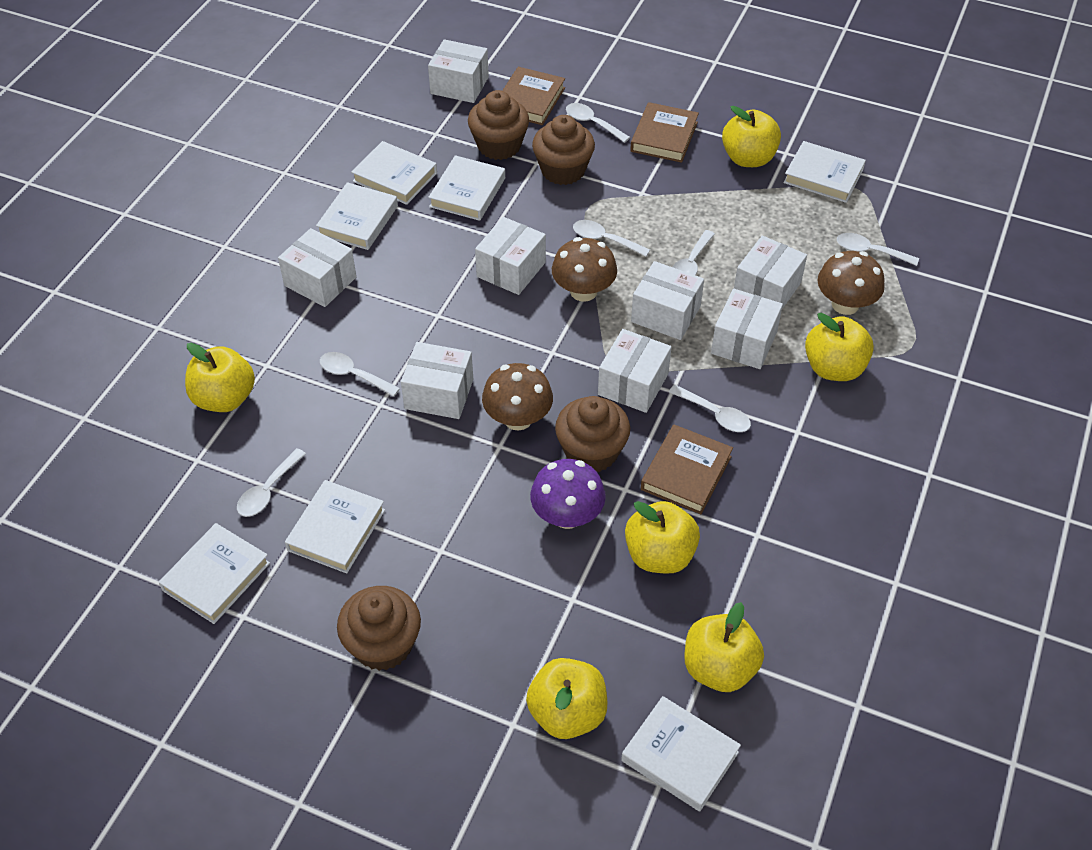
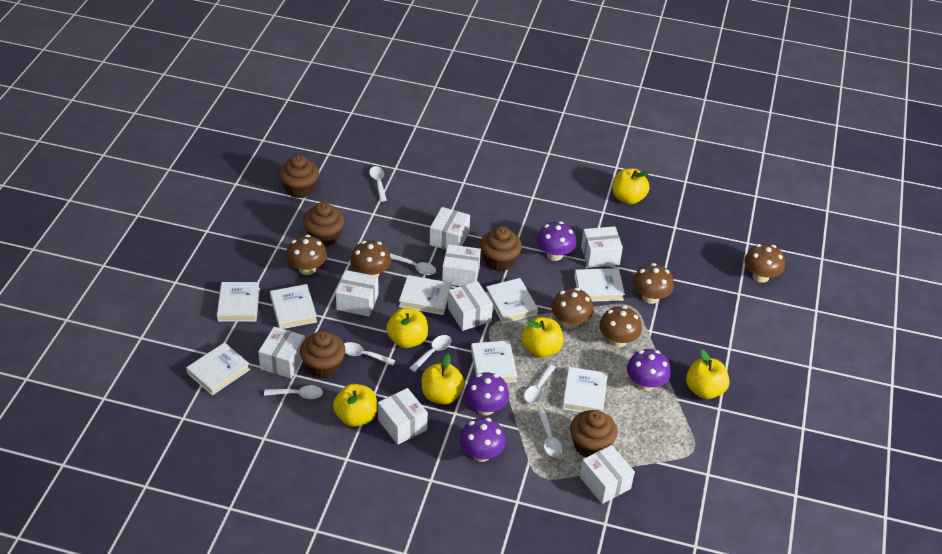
brown book: [502,67,565,125] [630,102,699,163] [641,425,733,514] = 3 -> none = 0
brown cupcake: [337,586,421,671] [468,90,529,160] [532,115,595,185] [555,396,630,472] = 4 -> [279,155,319,198] [300,331,346,379] [303,202,344,246] [480,226,522,271] [570,410,617,457] = 5
brown mushroom: [482,363,553,431] [552,237,617,302] [818,251,885,315] = 3 -> [286,235,327,275] [350,241,391,277] [551,288,593,329] [599,306,642,347] [633,263,674,304] [744,244,785,283] = 6
purple mushroom: [530,459,606,529] = 1 -> [459,418,506,462] [464,372,509,415] [537,222,576,261] [627,349,671,391] = 4
white book: [159,523,270,624] [285,480,385,574] [316,182,398,250] [351,141,437,205] [428,155,505,221] [621,696,741,811] [783,141,866,203] = 7 -> [186,342,250,396] [217,282,260,322] [270,284,317,329] [399,275,452,315] [471,340,517,383] [486,278,538,324] [562,367,608,412] [574,268,625,302] = 8

